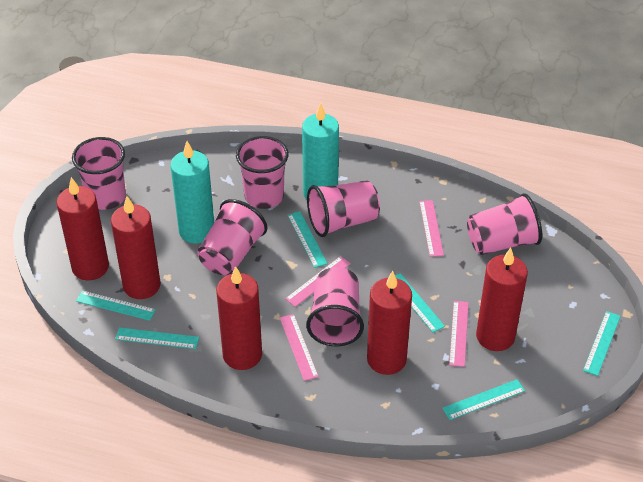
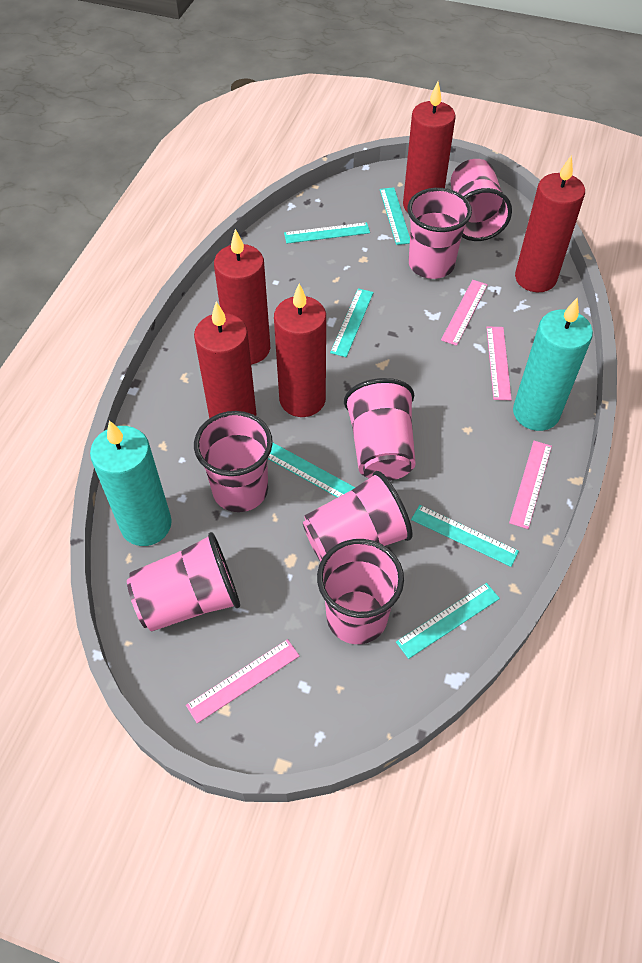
pink cup: [72,137,126,210] [197,199,267,275] [236,136,289,209] [306,267,364,346] [307,180,380,237] [467,193,542,255] = 6 -> [127,532,240,632] [194,411,273,512] [303,471,413,562] [317,539,404,644] [344,378,416,481] [407,188,472,279] [451,159,512,241] = 7

